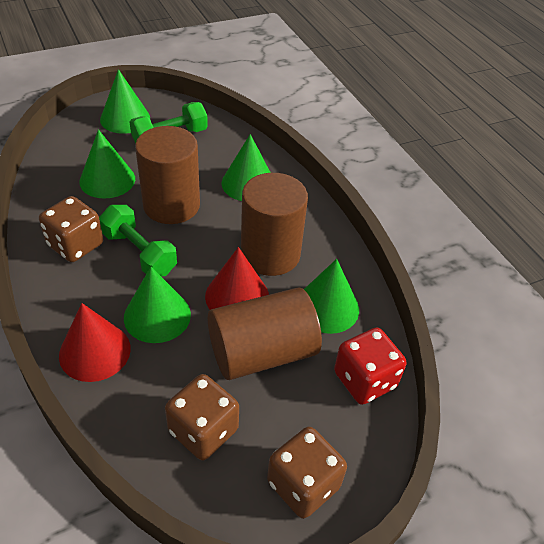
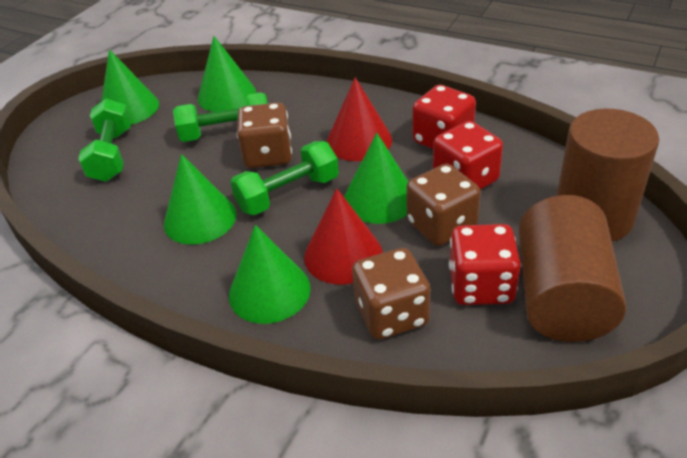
brown cylinder: [135,126,200,224] [208,287,322,380] [241,173,308,276] = 3 -> [519,195,626,342] [556,109,659,242] = 2
green dumbbell: [99,205,177,277] [130,102,208,144] = 2 -> [78,98,131,182] [173,92,268,142] [230,141,339,215] = 3
red dice: [334,328,406,405] = 1 -> [413,85,476,149] [433,121,503,190] [449,224,521,305] = 3

